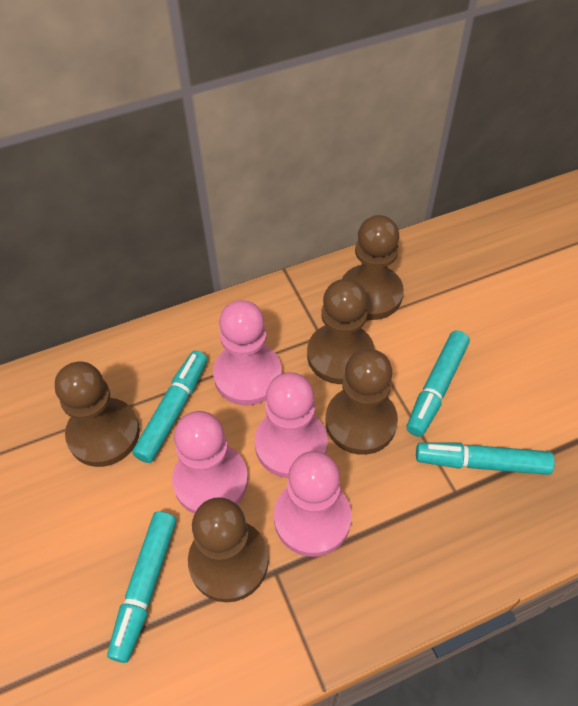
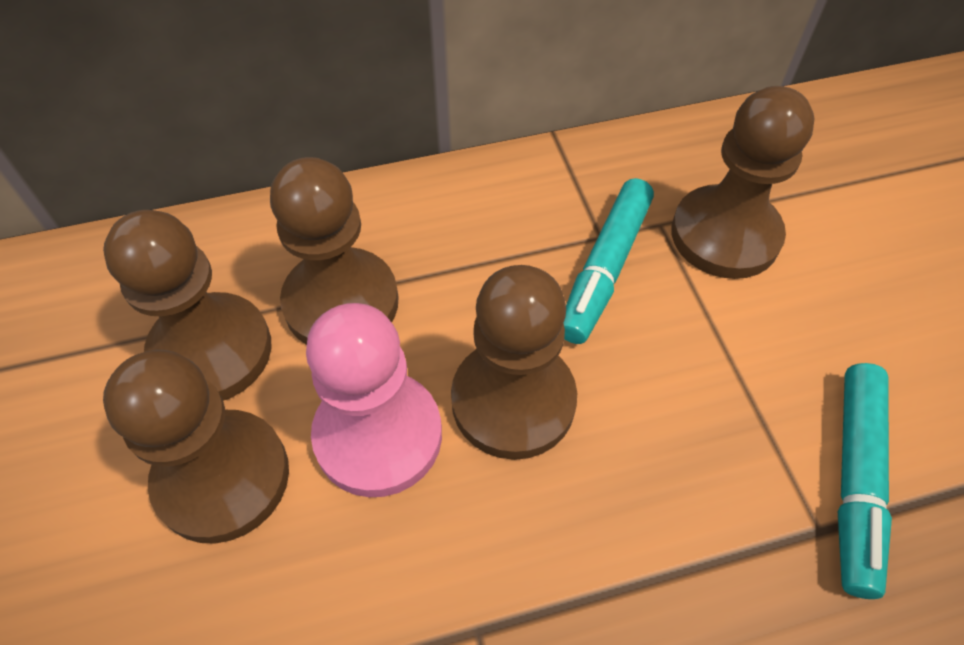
pink pawn: [172,411,248,514] [213,300,282,405] [255,372,328,478] [274,451,352,557] = 4 -> [306,303,442,497] = 1
turquoise marker: [107,511,176,663] [132,350,207,463] [407,331,470,437] [416,442,555,475] = 4 -> [564,178,654,344] [838,363,892,599] = 2

